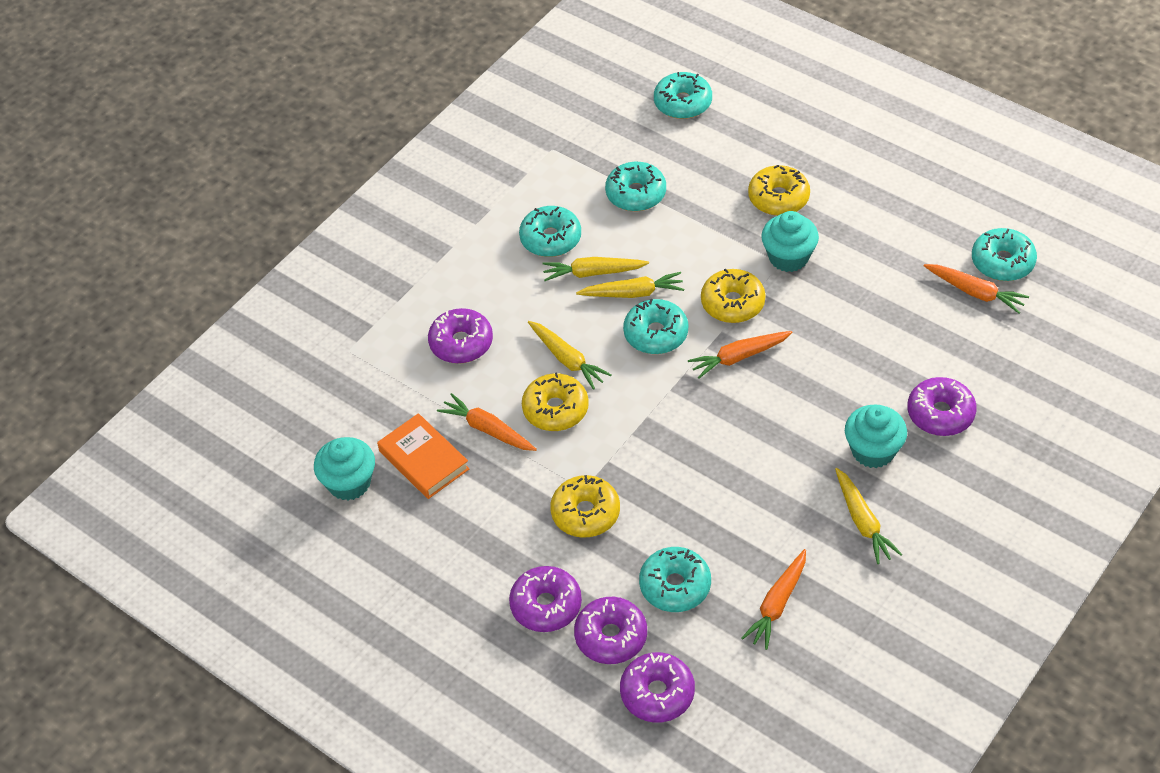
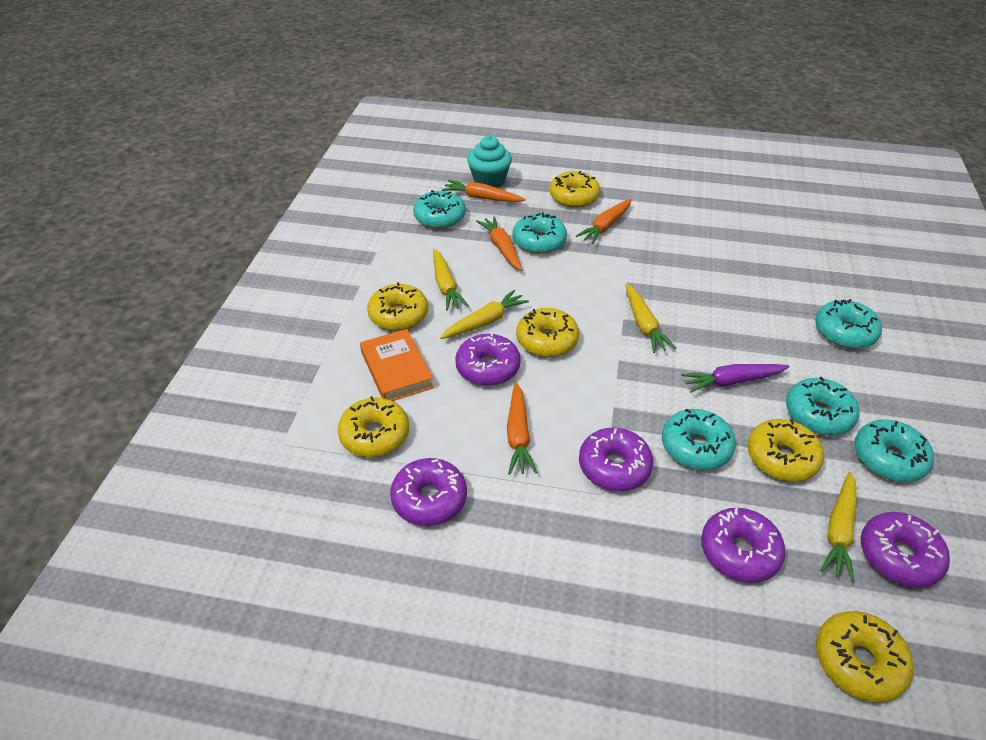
purple carrot: none = 0 -> [681,364,790,393] = 1
turquoise cupcake: [314,437,375,501] [761,211,819,272] [845,405,907,468] = 3 -> [467,136,512,188] = 1
yellow donut: [522,373,589,431] [550,475,620,538] [701,268,766,323] [748,165,810,216] = 4 -> [338,396,409,457] [367,282,428,331] [516,308,579,357] [549,171,600,208] [747,419,824,482] [816,611,914,703] = 6

